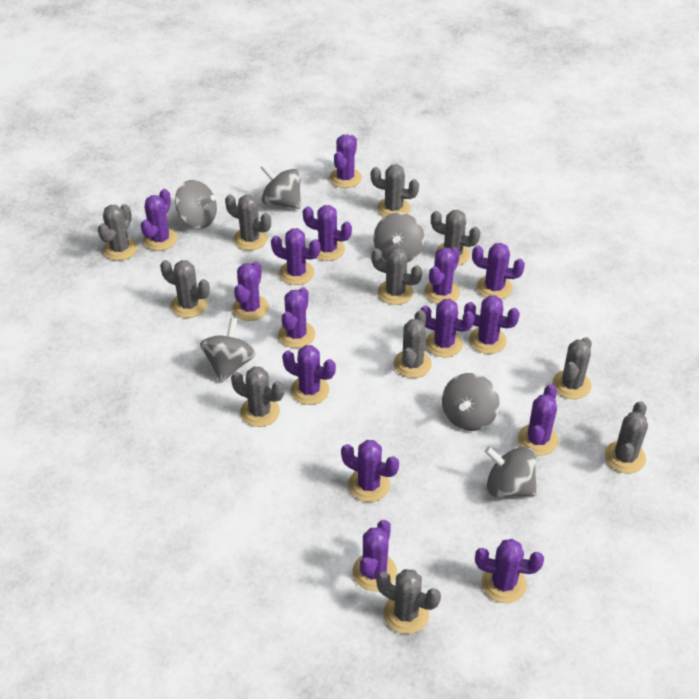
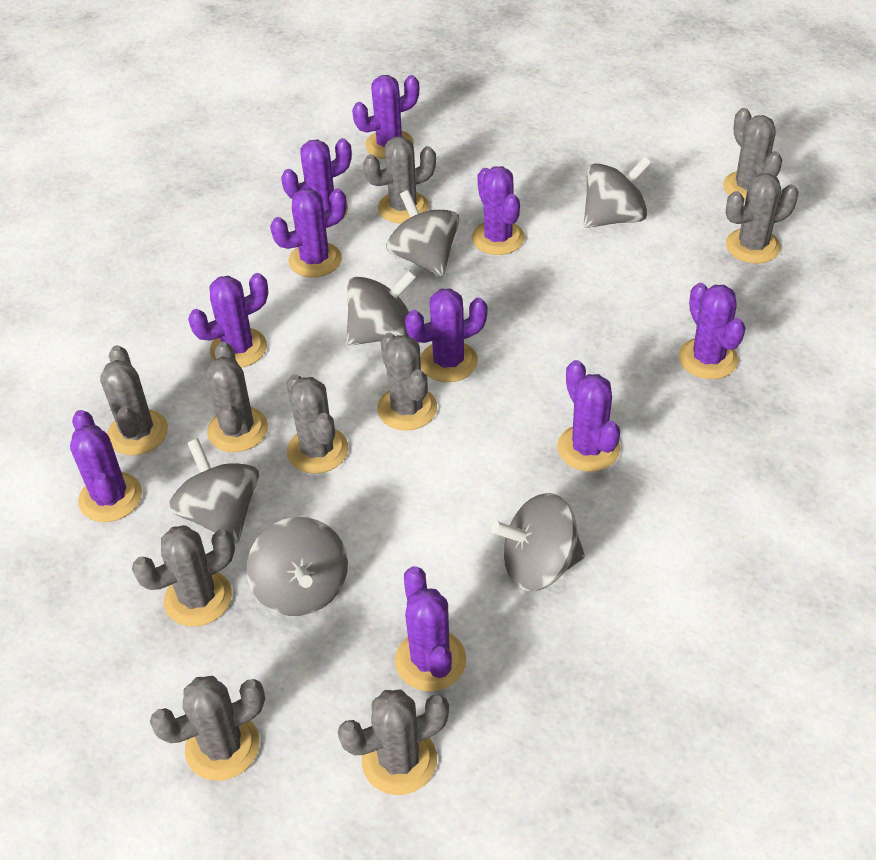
grey cactus: [98,204,138,261] [160,260,210,318] [225,194,271,250] [231,367,285,427] [371,164,419,217] [371,248,422,305] [376,569,441,634] [394,310,432,378] [431,210,481,266] [552,337,592,399] [605,401,648,473] = 11 -> [100,345,168,455] [132,525,235,627] [150,676,265,781] [206,342,268,452] [286,374,348,474] [338,690,449,795] [363,136,436,224] [377,333,437,431] [723,108,782,202] [726,173,798,264] = 10
purple cactus: [141,189,178,251] [232,261,269,321] [271,228,320,285] [278,287,315,348] [282,345,336,405] [303,205,352,261] [330,134,362,188] [341,440,399,502] [352,520,397,591] [420,299,475,357] [424,247,460,304] [464,295,520,354] [472,243,525,299] [475,539,544,603] [518,384,559,456] = 15 -> [70,410,142,522] [188,273,268,368] [270,188,347,278] [281,138,352,217] [352,75,419,159] [395,566,466,691] [405,288,487,382] [472,166,525,255] [557,360,620,472] [679,283,746,379] = 10

